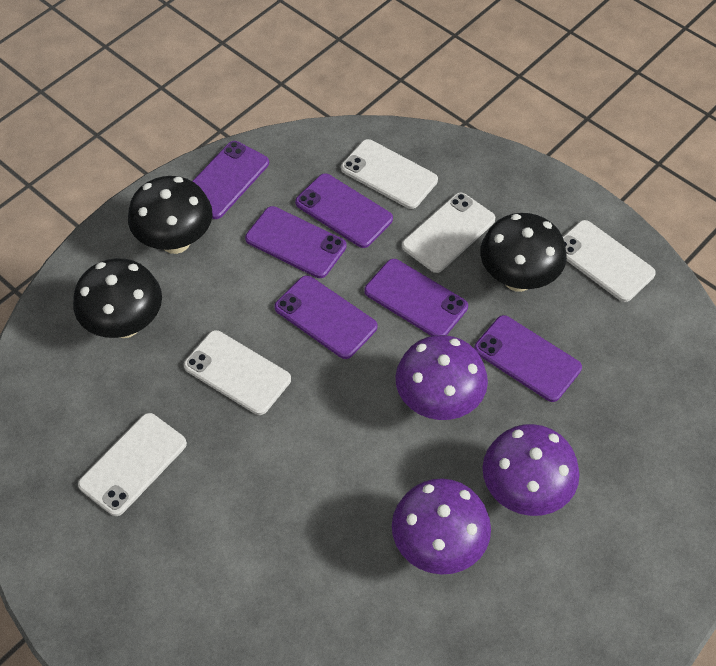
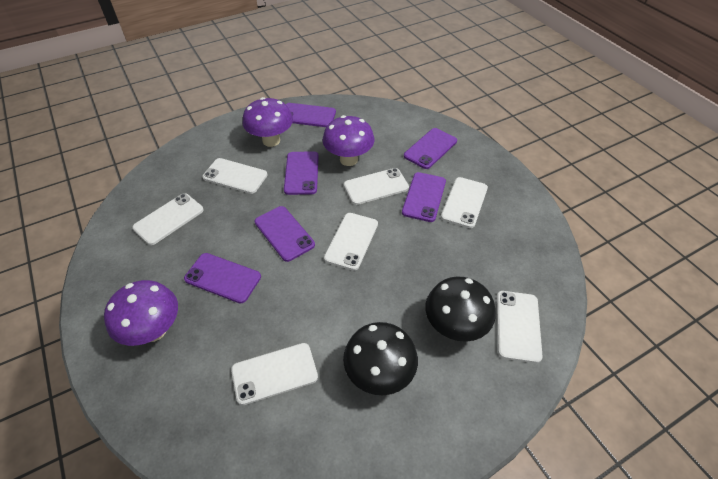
black mushroom: [73,258,162,338] [128,176,213,254] [480,213,567,292] = 3 -> [343,322,418,395] [425,276,496,342] = 2
white phone: [78,413,187,516] [184,330,291,415] [341,139,438,209] [402,192,495,273] [563,220,656,302] = 5 -> [132,193,204,245] [203,158,267,194] [231,343,318,405] [324,213,378,271] [344,168,409,205] [441,177,488,228] [497,291,543,363] = 7

